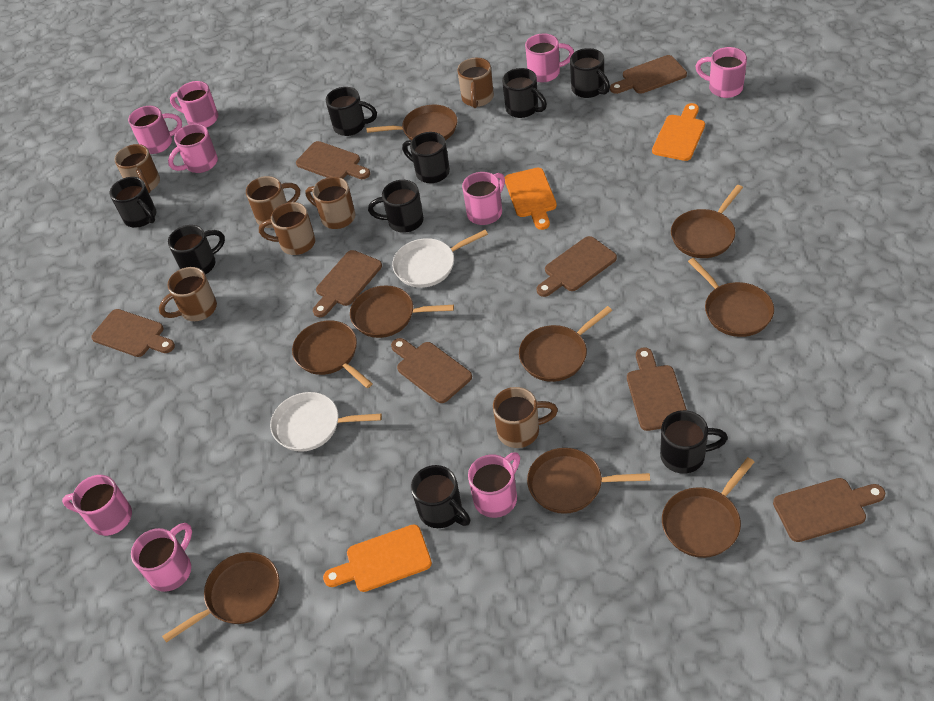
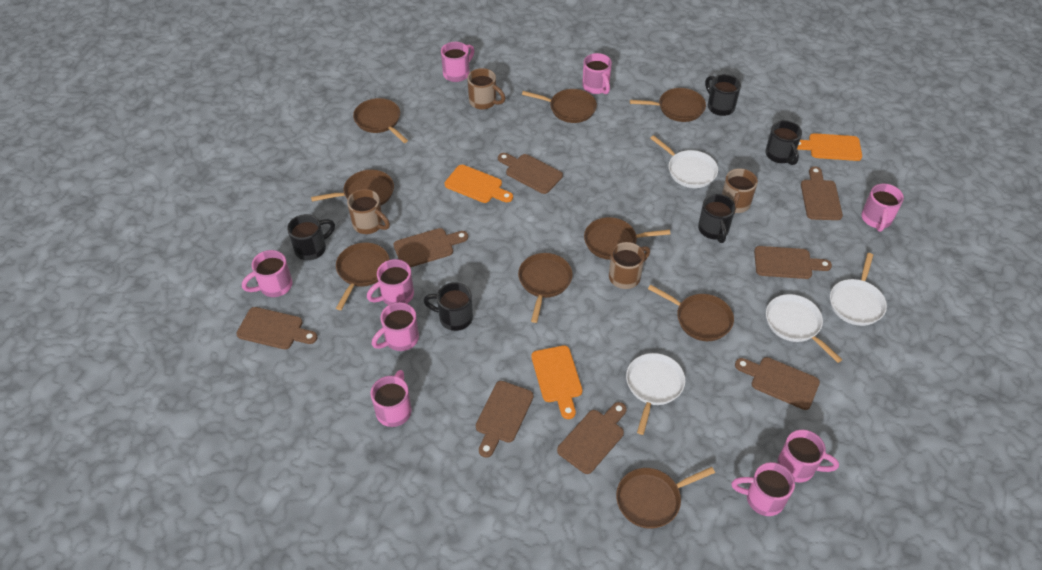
black mug: [110,177,156,227] [168,225,225,275] [326,87,377,136] [368,180,424,233] [402,132,450,183] [411,465,470,528] [502,68,547,118] [570,48,610,98] [660,410,728,474] = 9 -> [287,214,335,260] [423,282,473,331] [698,194,735,243] [705,74,741,116] [765,120,802,165] = 5
brown mug: [115,144,160,193] [159,267,217,321] [246,176,300,228] [259,202,315,255] [306,177,355,229] [457,58,494,108] [493,387,558,448] = 7 -> [347,189,390,234] [467,68,506,110] [609,242,650,289] [722,168,758,214] = 4
white pan: [270,392,382,452] [392,230,488,288] = 2 -> [626,353,685,435] [650,135,718,188] [766,294,842,363] [830,253,887,326] = 4

